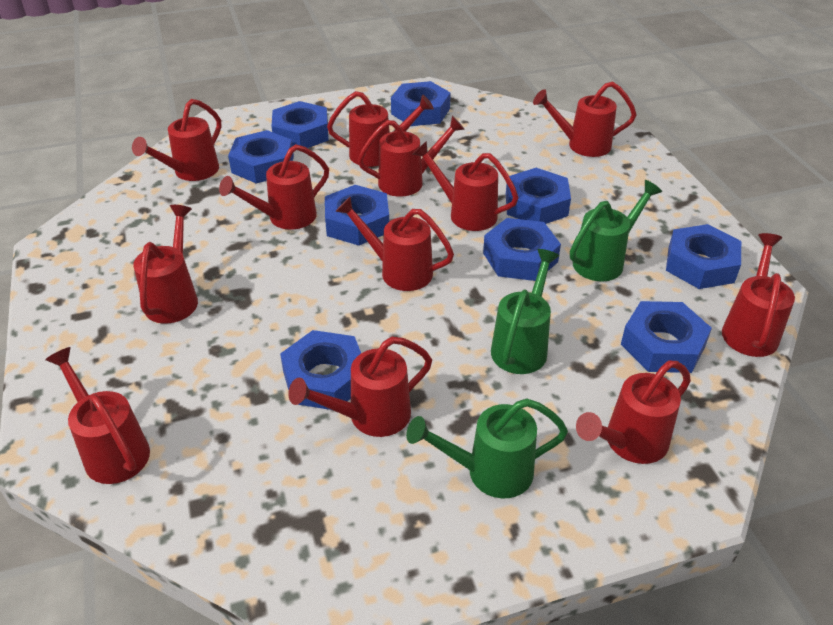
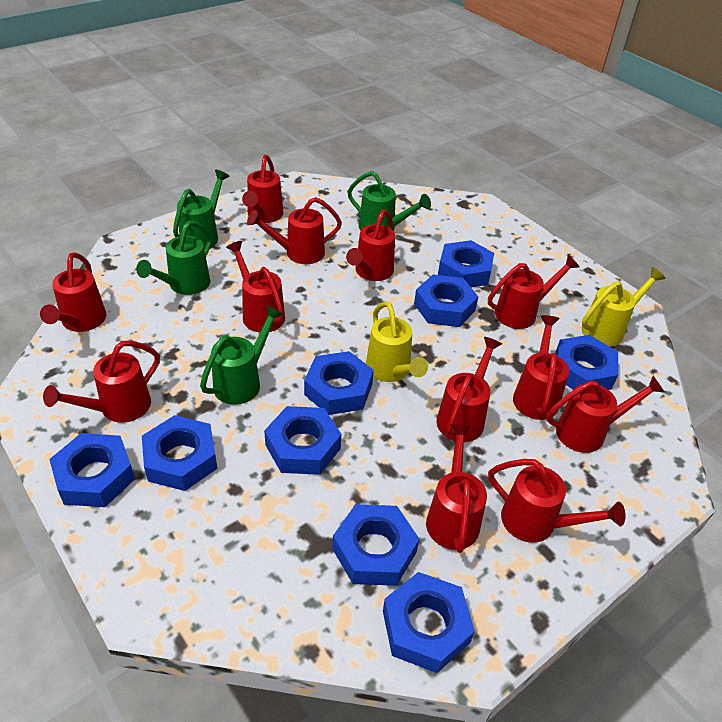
green watering can: [406,399,568,498] [491,249,560,374] [570,180,662,282] = 3 -> [136,221,212,295] [173,170,230,249] [200,305,283,405] [347,171,431,231] = 4
yellow watering can: none = 0 -> [366,302,428,382] [582,267,666,347] = 2

